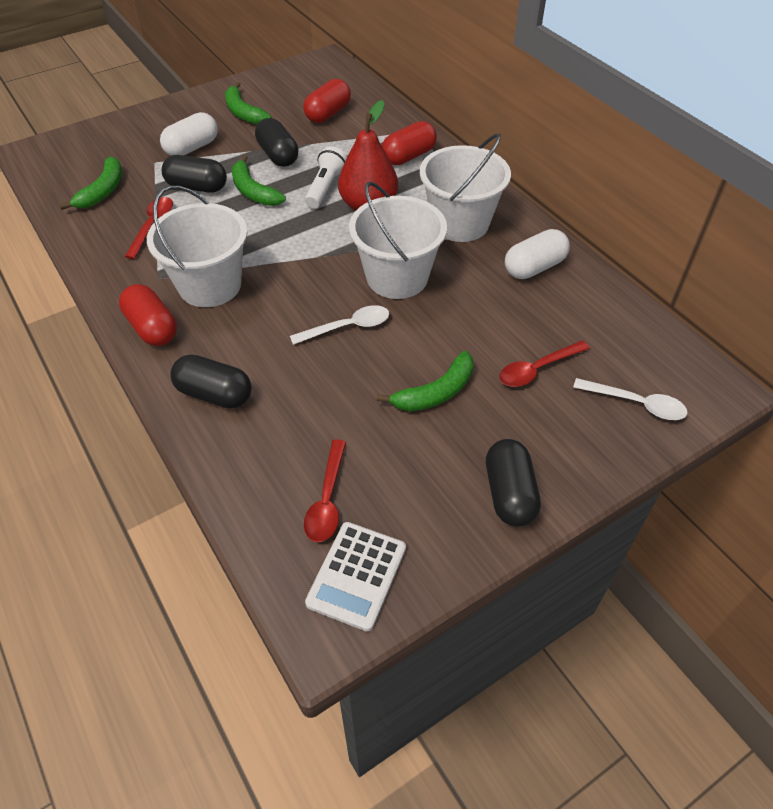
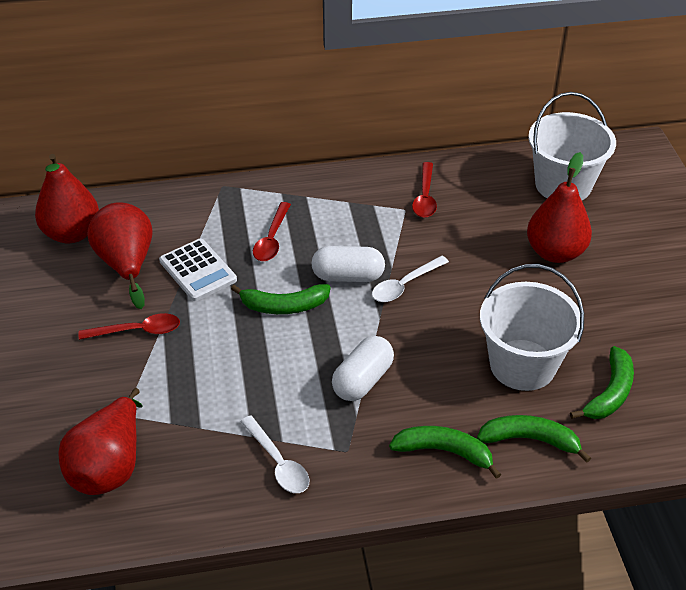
black capsule: [162,155,227,193] [170,355,252,408] [255,118,298,167] [486,439,541,527] = 4 -> none = 0
red capsule: [119,284,177,346] [303,79,351,123] [382,121,437,165] = 3 -> none = 0
red pear: [338,100,398,211] = 1 -> [35,154,99,243] [58,388,143,495] [87,202,152,309] [527,152,592,263] = 4
white bucket: [147,185,248,307] [349,182,447,299] [420,133,511,242] = 3 -> [480,264,584,391] [528,92,616,200] = 2
white flashlight: [305,146,347,208] = 1 -> none = 0

